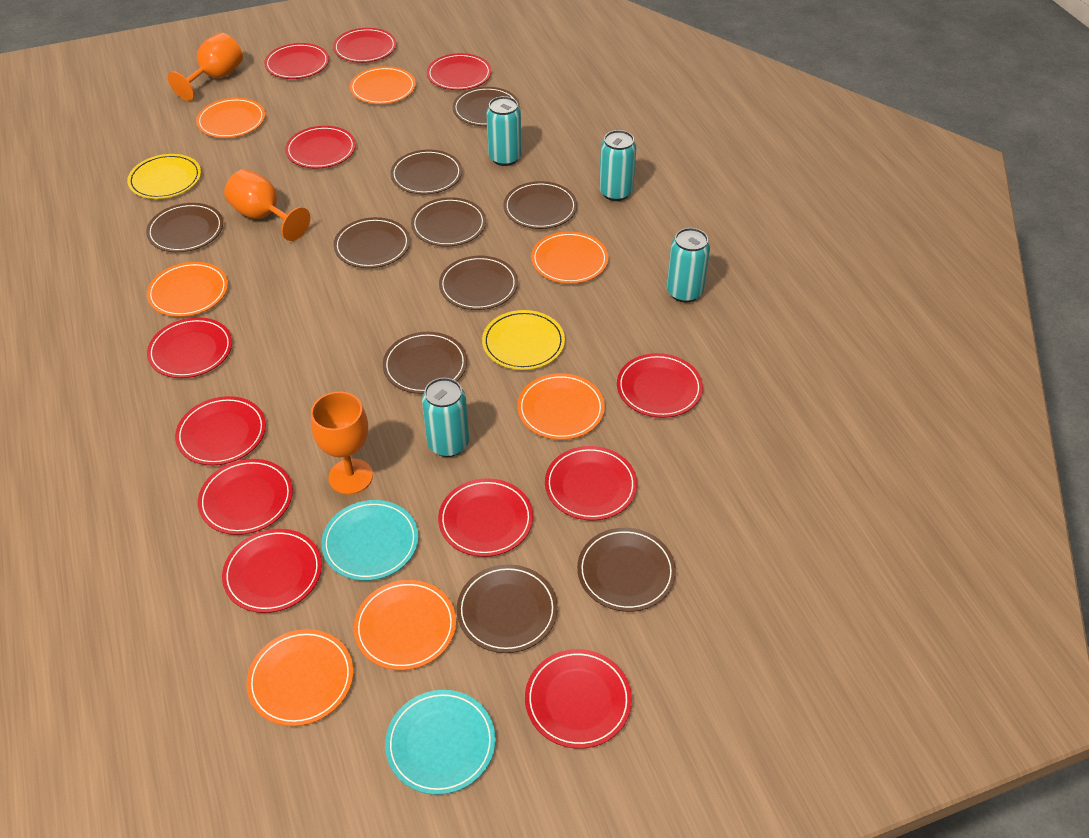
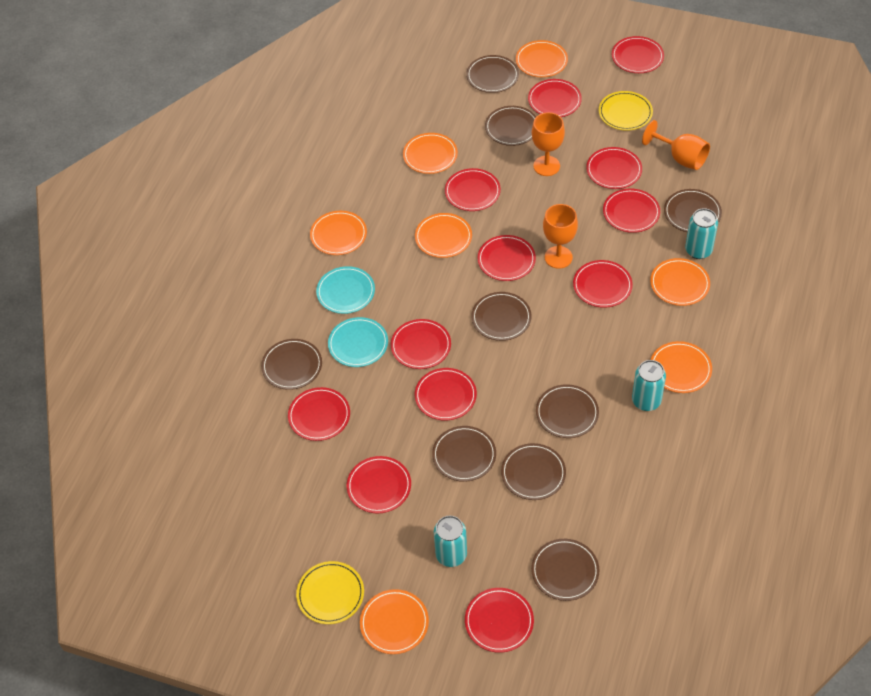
brown plate: [146,203,223,252] [333,217,410,268] [383,332,467,394] [391,150,462,194] [411,197,486,247] [439,256,518,310] [453,87,520,126] [457,564,558,653] [504,181,577,229] [577,528,676,612] = 10 -> [261,339,322,390] [432,426,496,482] [466,55,519,93] [471,292,531,341] [485,106,536,146] [501,443,566,500] [531,539,599,601] [536,384,599,438] [664,189,722,232] = 9
turquoise can: [422,378,469,457] [486,96,522,166] [599,130,636,201] [667,228,710,303] = 4 -> [434,516,467,567] [632,360,666,411] [685,208,718,259] = 3

